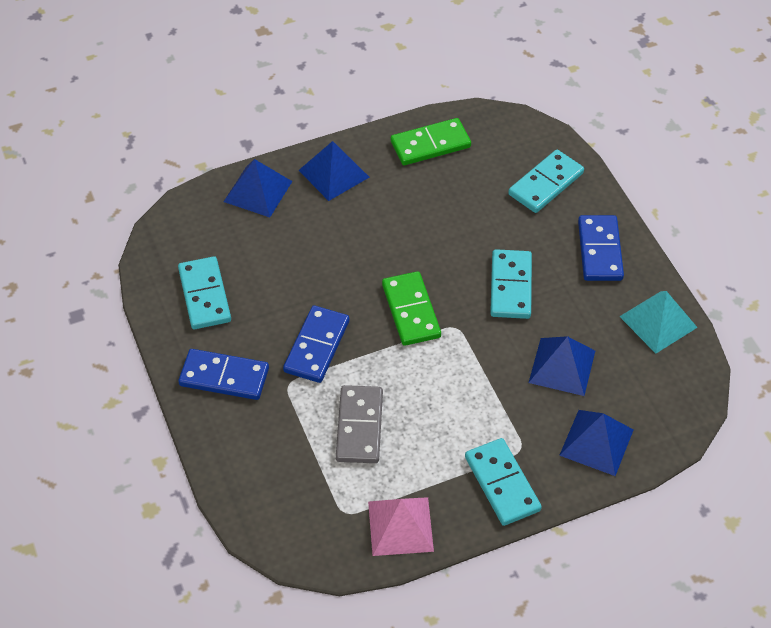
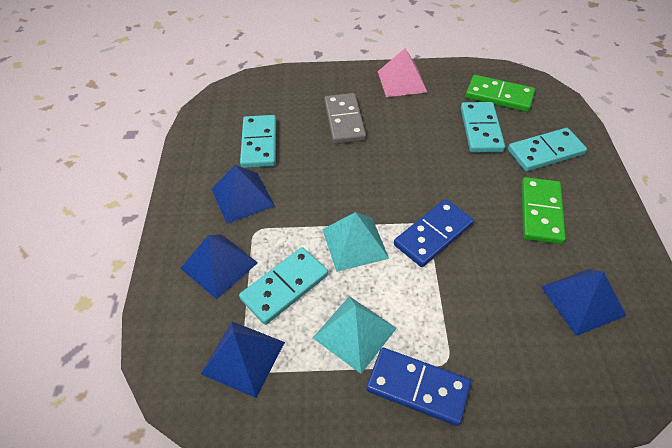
blue domino: [178,349,269,400] [283,305,349,383] [578,215,624,281] = 3 -> [366,348,471,426] [394,199,474,267] = 2
turquoise pyramid: [619,291,698,353] = 1 -> [313,296,397,374] [322,212,389,272] = 2

